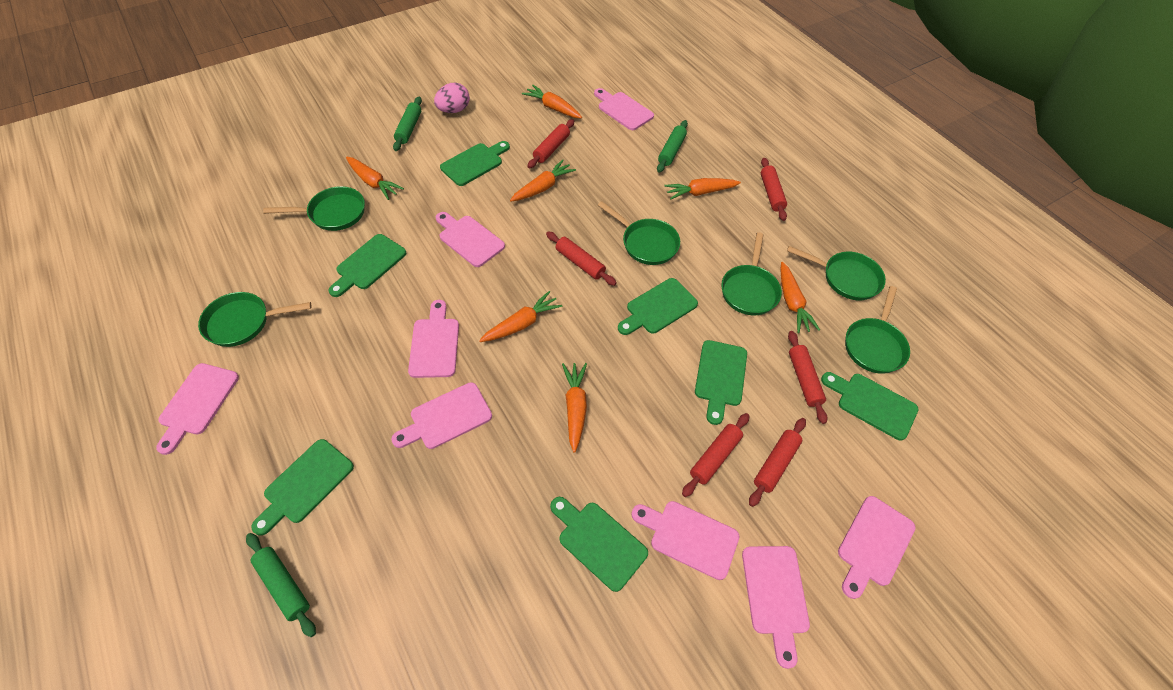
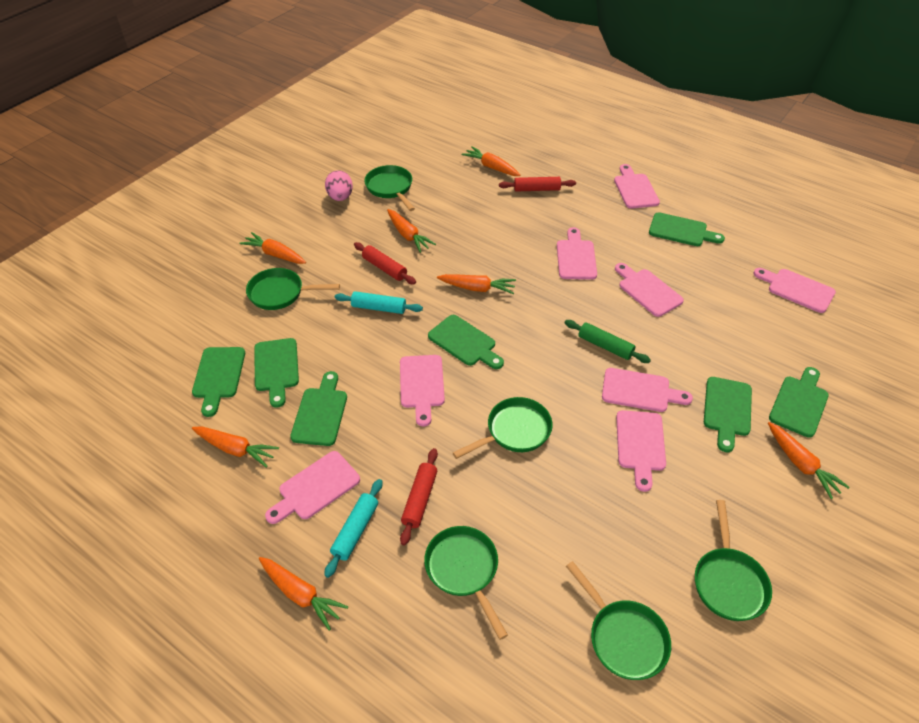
green rolling pin: [246,533,316,637] [393,97,422,151] [657,120,688,173] = 3 -> [564,320,651,363] = 1
red rolling pin: [527,119,574,169] [546,231,617,286] [682,413,749,497] [749,418,806,507] [761,158,787,221] [788,331,828,424] = 6 -> [354,242,416,285] [400,448,438,546] [499,177,576,192] = 3
turquoise rolling pin: none = 0 -> [324,479,382,578] [335,291,423,314] = 2

